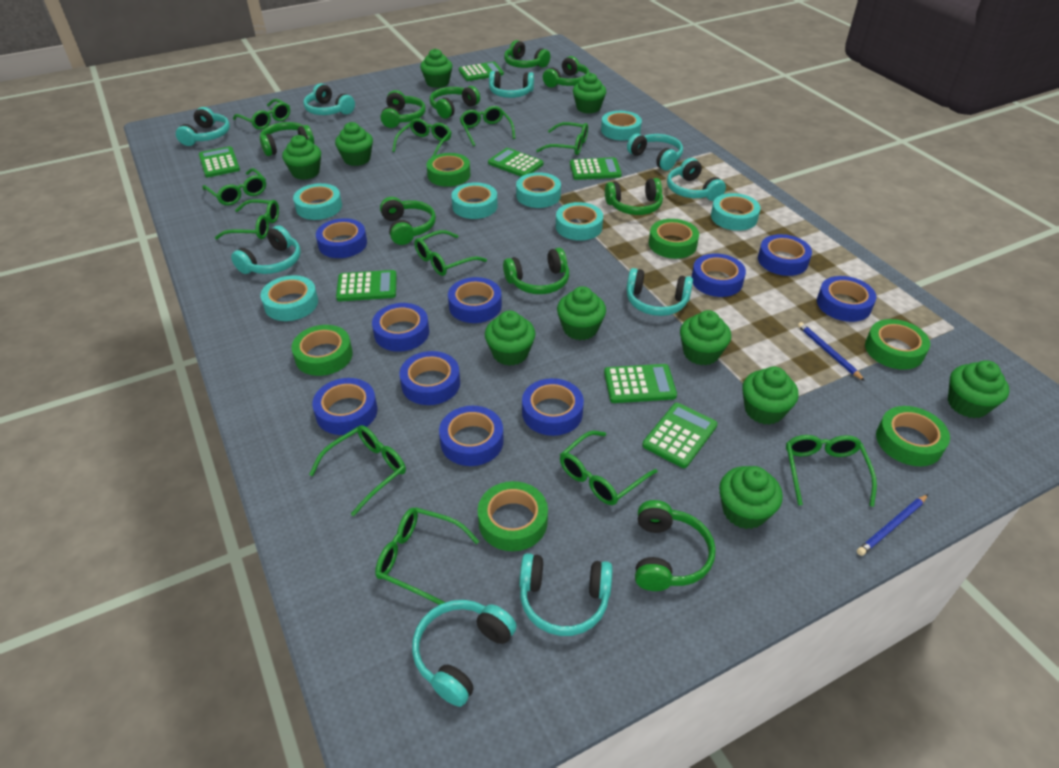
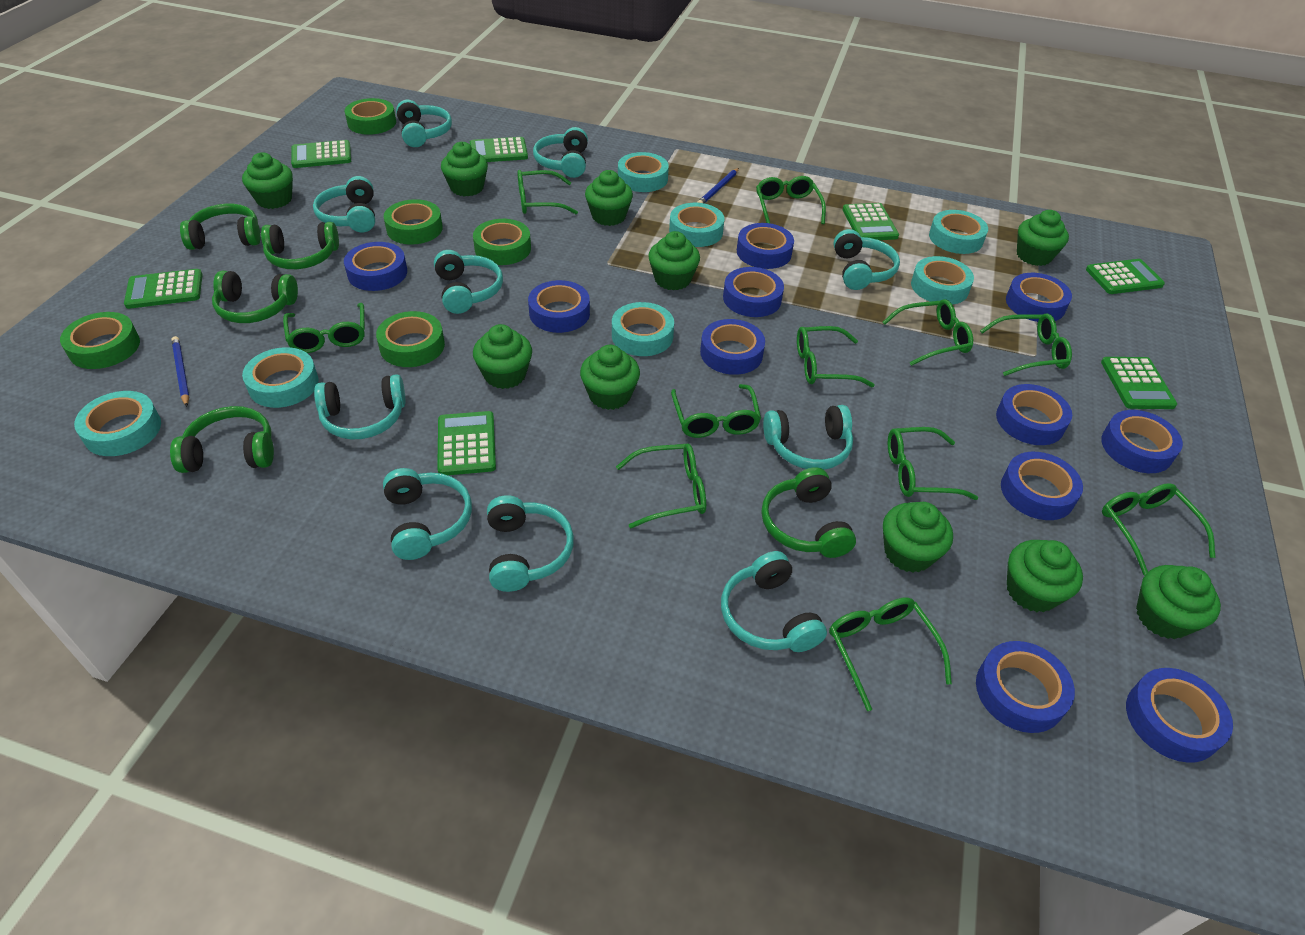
blue tape: [312,378,377,435] [316,218,367,258] [372,303,429,352] [400,351,460,405] [439,406,504,466] [448,277,502,323] [522,378,584,436] [692,253,746,297] [758,234,812,276] [817,276,876,322] = 10 -> [344,242,407,291] [528,280,590,333] [700,319,765,375] [723,267,784,317] [737,223,794,269] [976,641,1075,733] [996,384,1072,445] [1001,452,1083,520] [1006,273,1072,322] [1101,410,1183,473] [1126,668,1233,763] = 11
green headphones: [260,122,314,156] [380,197,436,245] [381,90,425,128] [430,86,480,119] [503,248,569,294] [504,40,550,68] [543,56,590,88] [605,178,663,215] [635,500,716,591] = 9 -> [170,406,274,473] [180,204,261,250] [212,271,298,323] [261,222,339,269] [761,467,856,558] = 5
green tape: [292,325,353,376] [427,153,471,187] [478,481,548,551] [649,219,699,259] [865,319,930,370] [876,406,950,466] = 6 -> [60,312,140,369] [345,98,396,135] [376,311,445,367] [384,199,443,245] [473,219,531,265] = 5
turquoise headphones: [176,107,230,146] [231,226,301,274] [304,83,355,115] [412,600,517,707] [489,71,534,98] [519,553,613,636] [626,268,693,316] [627,133,683,171] [667,158,726,201] = 9 -> [313,176,375,232] [314,374,406,439] [383,468,472,560] [396,100,452,147] [434,250,503,314] [487,495,574,592] [533,127,588,178] [721,551,827,652] [763,405,853,470] [834,229,900,290] = 10

